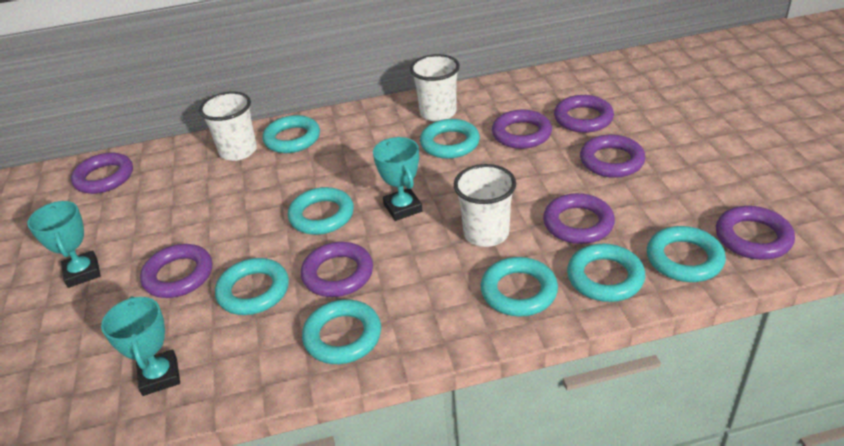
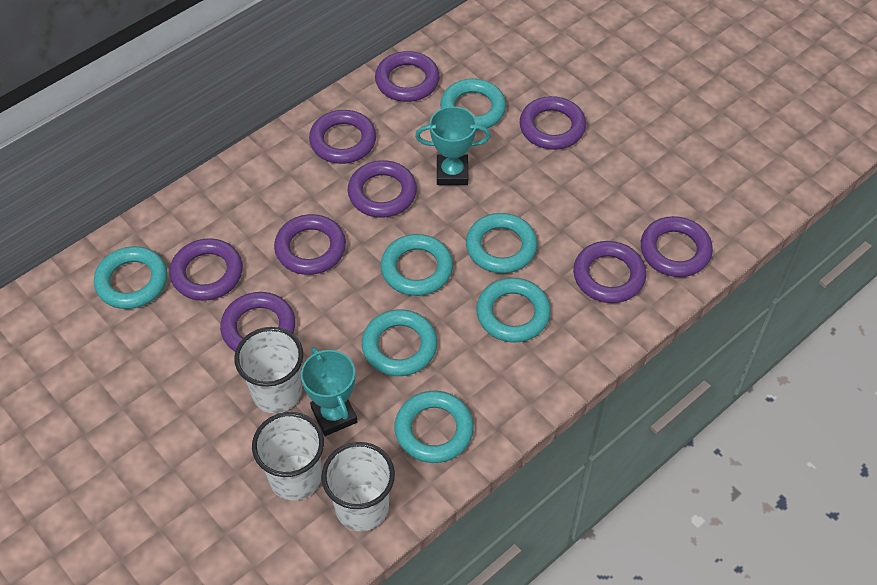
purple ring: [71,153,133,194] [140,244,212,298] [301,242,373,297] [492,110,552,149] [543,193,615,244] [554,95,614,133] [580,134,646,178] [716,206,795,260] = 8 -> [170,238,243,301] [220,292,295,352] [274,214,346,275] [309,110,376,164] [348,160,417,218] [375,51,440,102] [520,96,586,150] [573,241,646,303] [641,216,713,277] = 9
turquoise ring: [215,258,289,315] [262,115,320,153] [288,187,354,235] [302,300,381,364] [420,119,480,159] [481,257,558,317] [567,244,645,302] [647,226,726,282] = 8 -> [94,246,168,309] [362,309,437,376] [381,234,453,296] [395,391,474,463] [440,79,506,131] [466,213,537,273] [476,278,551,342] = 7
turquoise trophy: [27,201,101,288] [101,296,180,396] [373,137,423,221] = 3 -> [301,347,358,436] [415,106,491,185] = 2

